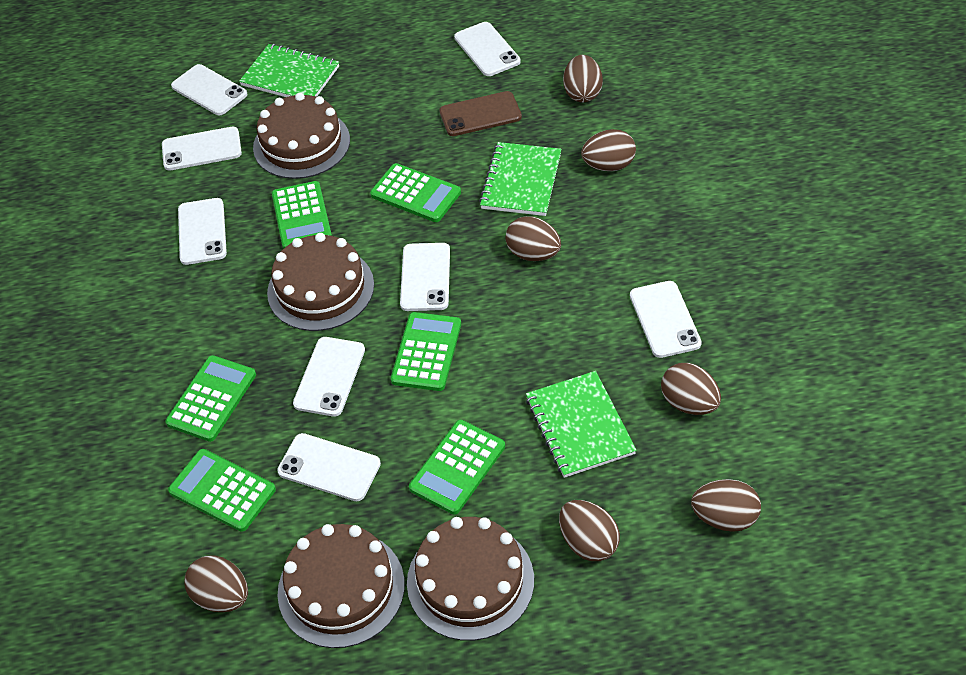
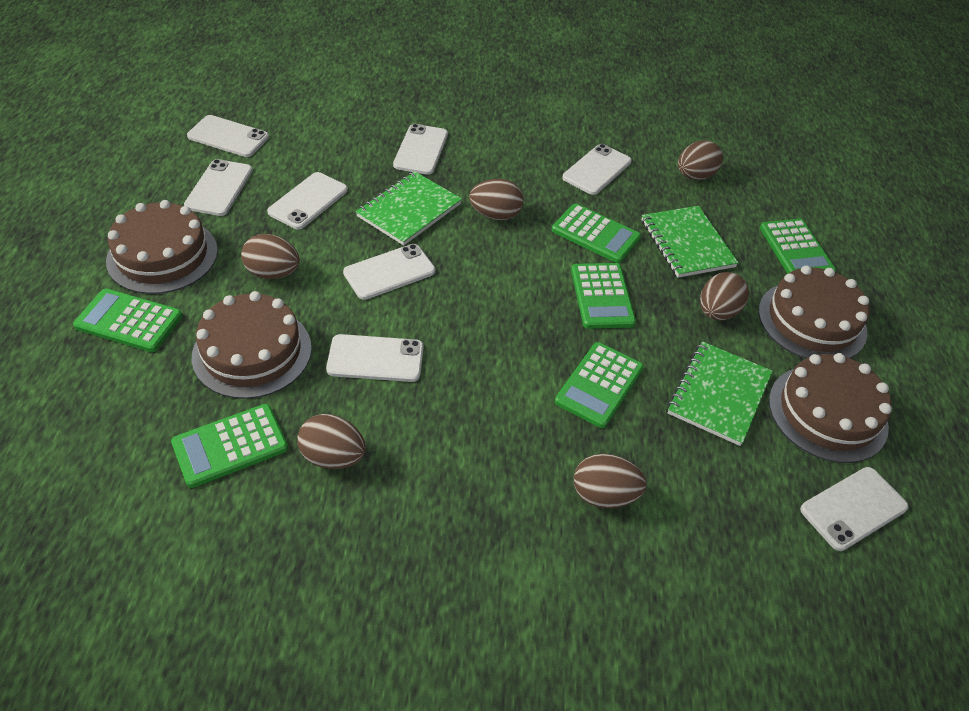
brown egg: [184,555,248,612] [506,216,561,261] [559,500,620,561] [563,55,603,102] [581,129,636,171] [661,363,721,415] [691,479,761,532] = 7 -> [241,234,300,279] [297,414,366,469] [469,179,524,220] [574,454,647,508] [678,140,723,180] [700,272,749,320] = 6
brown phone: [439,91,522,136] = 1 -> none = 0

